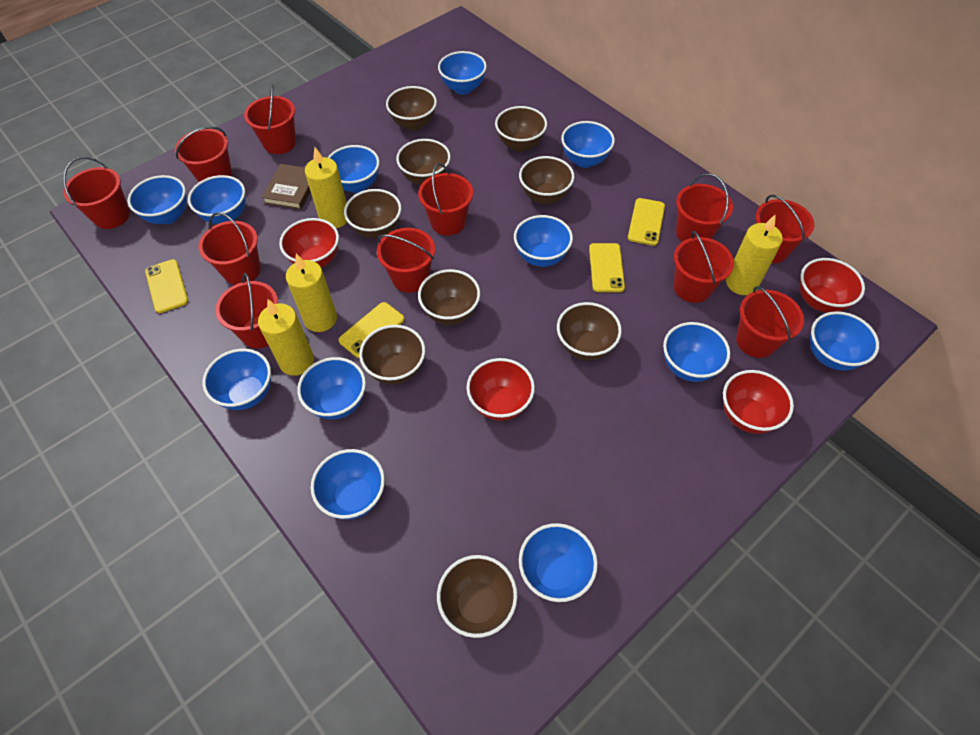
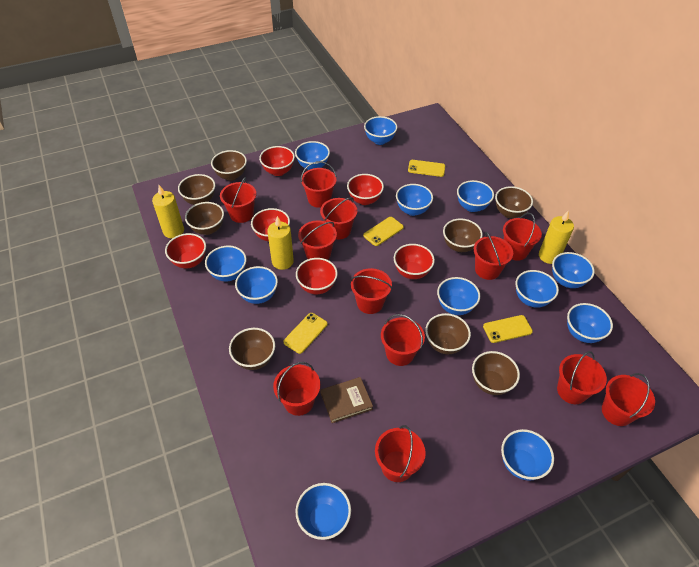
brown bowl: [344,189,401,239] [359,325,425,385] [386,86,437,131] [396,139,451,185] [418,269,480,325] [437,555,517,638] [495,106,547,152] [519,156,574,204] [557,302,622,361] = 9 -> [178,174,215,205] [185,202,224,235] [211,150,247,181] [229,328,275,370] [425,313,471,354] [443,218,483,252] [472,351,520,395] [495,186,533,218] = 8
red bowl: [279,218,339,268] [467,358,535,421] [723,370,794,434] [800,258,865,313] = 4 -> [165,233,206,268] [251,208,290,241] [259,146,295,176] [296,258,338,294] [347,174,384,205] [394,244,435,279] = 6
red bucket: [63,157,130,229] [175,126,232,182] [199,212,261,285] [215,273,278,348] [244,85,296,154] [377,228,435,293] [418,163,473,235] [674,231,734,303] [676,174,733,242] [736,286,804,358] [756,194,814,263] = 11 -> [220,177,256,223] [273,362,321,416] [298,220,337,260] [301,161,337,208] [320,197,357,239] [351,268,392,314] [375,425,426,482] [381,314,425,366] [474,232,513,280] [503,213,542,261] [557,351,607,404] [602,373,655,426] = 12
yellow candle: [258,299,314,376] [286,253,337,332] [305,147,347,228] [726,215,783,295] = 4 -> [152,185,184,238] [267,216,294,270] [539,211,574,264] = 3

